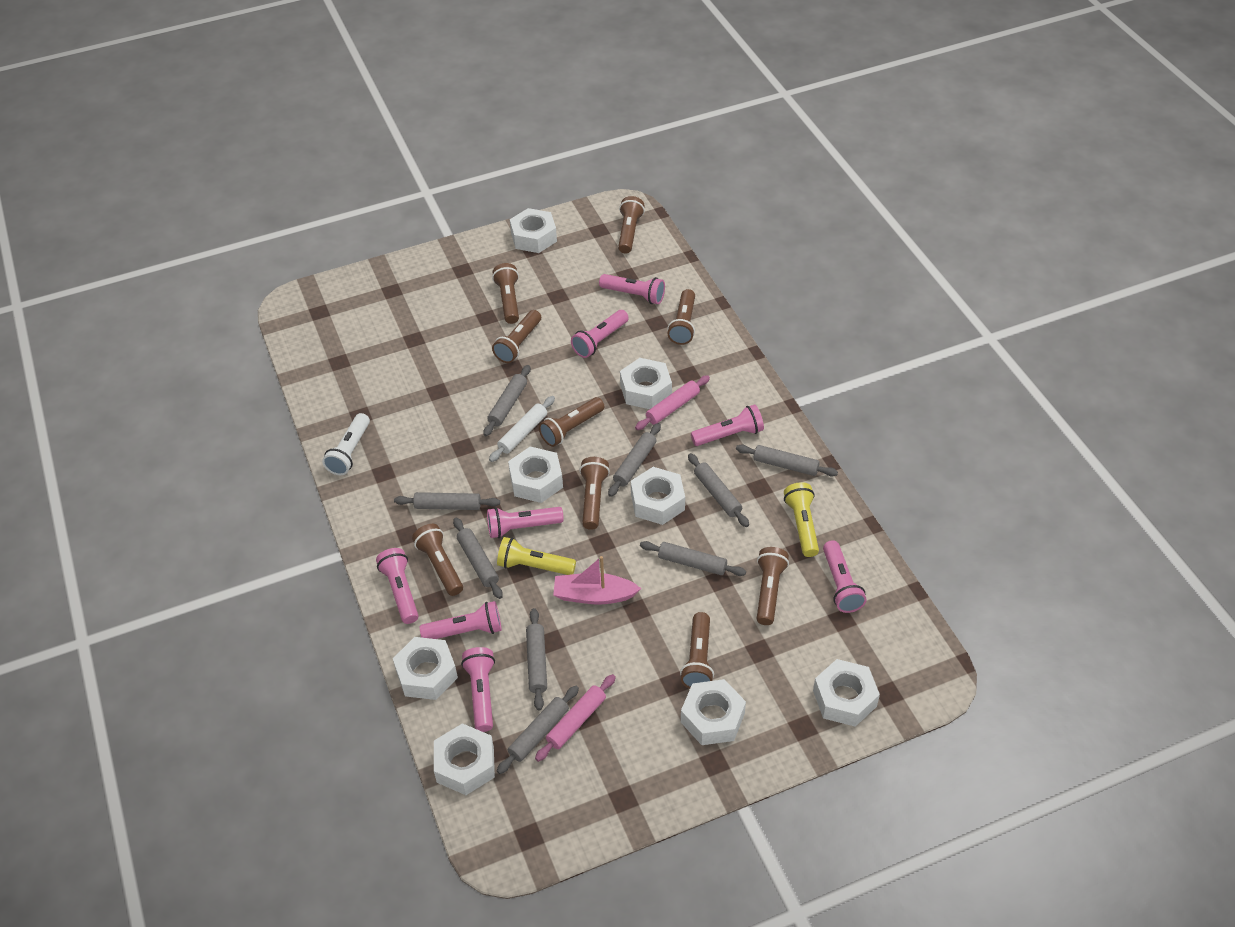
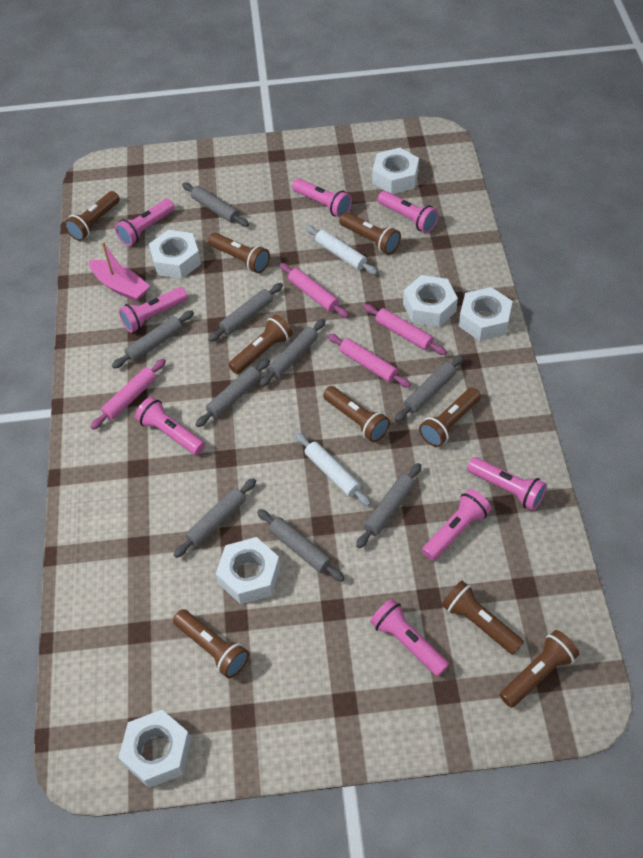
pink rolling pin: [535,674,616,762] [635,375,710,430] = 2 -> [90,359,166,430] [279,263,349,318] [328,334,411,388] [363,304,447,355] = 4
white flashlight: [322,413,370,475] = 1 -> none = 0
white nut: [393,637,458,700] [434,723,495,795] [508,446,563,503] [510,208,557,253] [620,358,672,409] [631,467,685,525] [681,679,746,745] [813,659,880,727] = 8 -> [118,710,191,788] [149,230,201,279] [216,537,280,604] [372,148,419,194] [403,275,458,327] [459,287,513,341] = 6
white rolling pin: [489,396,555,462] = 1 -> [295,433,371,506] [305,226,378,275] = 2
yellow flashlight: [497,537,576,575] [784,482,819,557] = 2 -> none = 0

